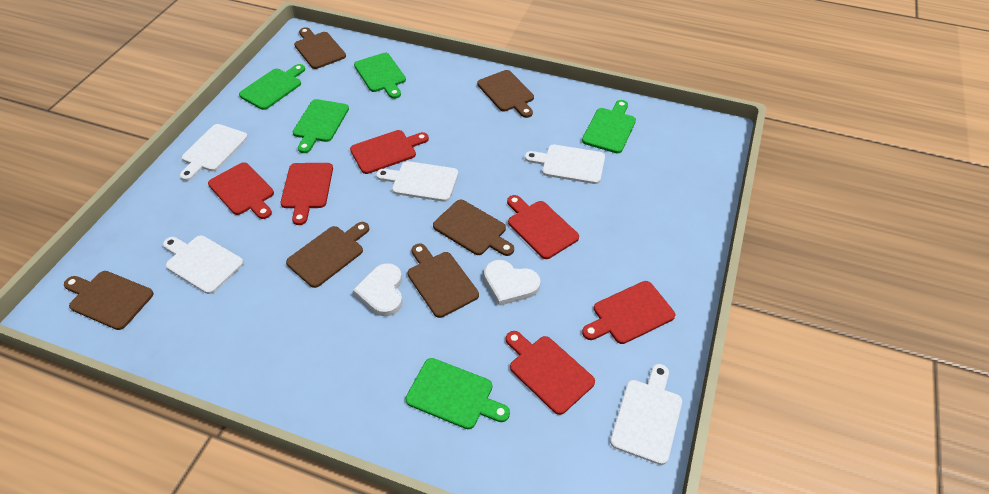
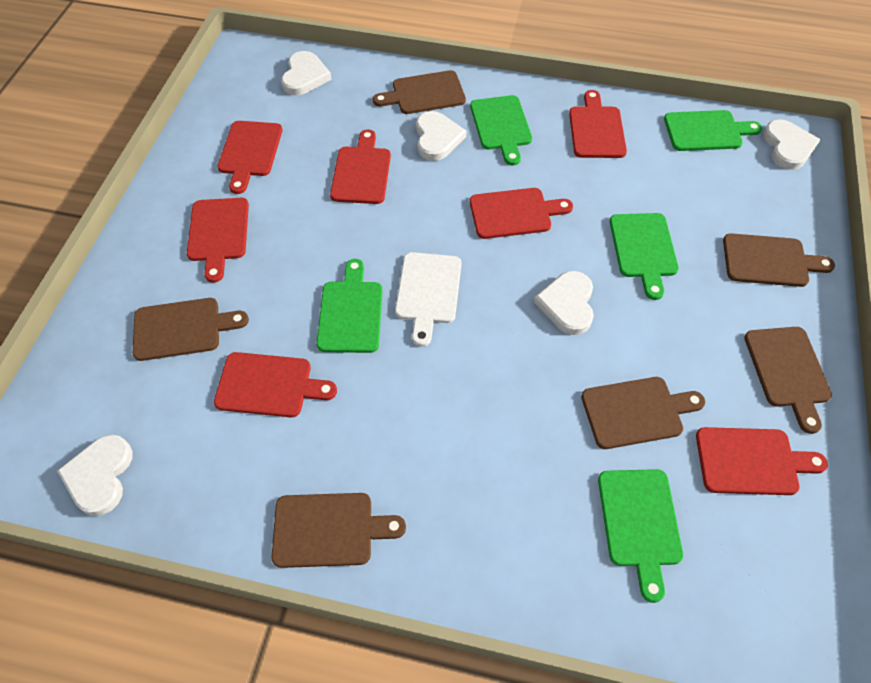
red cutting board: [208,162,274,219] [281,163,333,225] [350,130,429,174] [506,331,595,415] [507,195,579,259] [582,281,675,344] = 6 -> [187,198,249,283] [214,352,337,417] [218,121,282,194] [330,130,391,204] [470,188,573,239] [569,90,627,158] [696,427,828,495] = 7
white cutting board: [163,235,244,294] [180,124,248,181] [376,161,458,202] [525,144,605,184] [610,364,682,465] = 5 -> [395,252,461,347] = 1
white heart: [353,263,403,316] [484,260,541,306] = 2 -> [57,434,133,516] [281,51,332,95] [416,111,466,161] [534,271,594,335] [763,119,820,170] = 5

